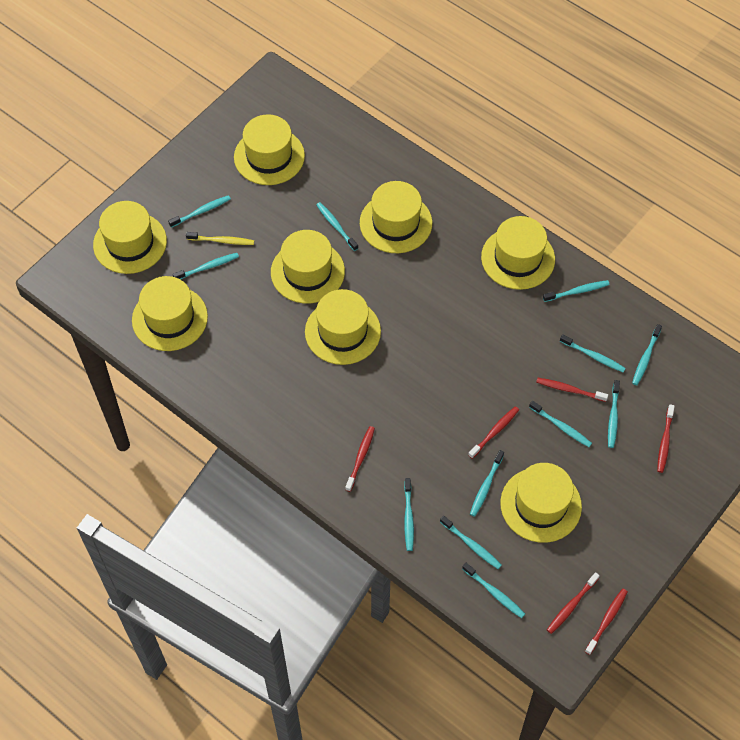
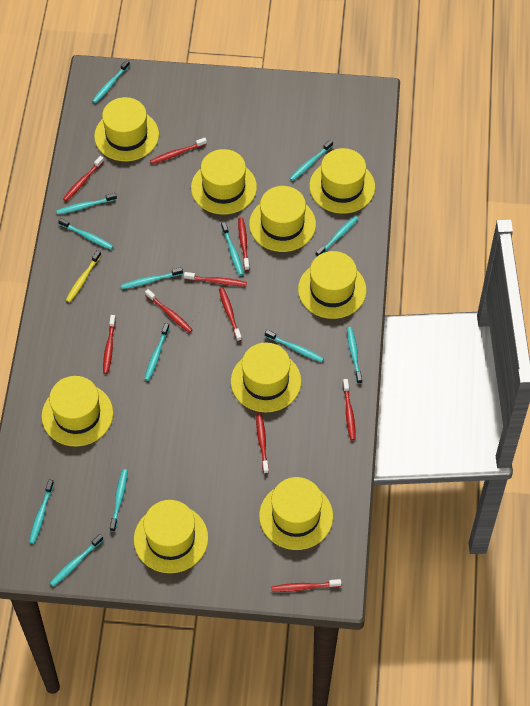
red toothbrush: [345,426,375,492] [468,406,519,459] [536,378,608,402] [547,572,600,634] [585,589,628,655] [657,404,675,473] = 6 -> [63,156,104,201] [103,315,116,374] [145,289,193,333] [150,137,207,164] [184,272,247,286] [219,288,242,341] [238,218,250,271] [256,413,269,474] [271,579,341,592] [343,379,356,440] = 10
turquoise toothbrush: [168,195,231,228] [173,253,239,280] [316,202,358,251] [404,478,414,551] [440,516,502,569] [462,563,525,618] [470,450,504,517] [529,401,592,447] [543,280,610,302] [560,334,626,372] [608,380,620,448] [632,324,662,385] = 12 -> [29,479,54,544] [50,534,103,587] [56,193,117,215] [59,218,113,249] [92,60,130,103] [110,469,128,532] [121,267,183,289] [144,323,170,381] [221,222,244,276] [265,330,324,362] [290,140,333,181] [316,216,358,257] [347,327,362,384] = 13
yellow hat: [93,201,167,274] [132,276,208,351] [234,114,305,185] [271,230,345,303] [305,289,381,365] [360,181,432,253] [481,216,555,290] [500,463,582,543] = 8 -> [42,376,113,446] [94,97,159,161] [134,500,208,573] [191,149,257,215] [231,342,301,412] [249,186,316,252] [259,477,333,550] [298,251,366,319] [309,148,375,214] = 9

